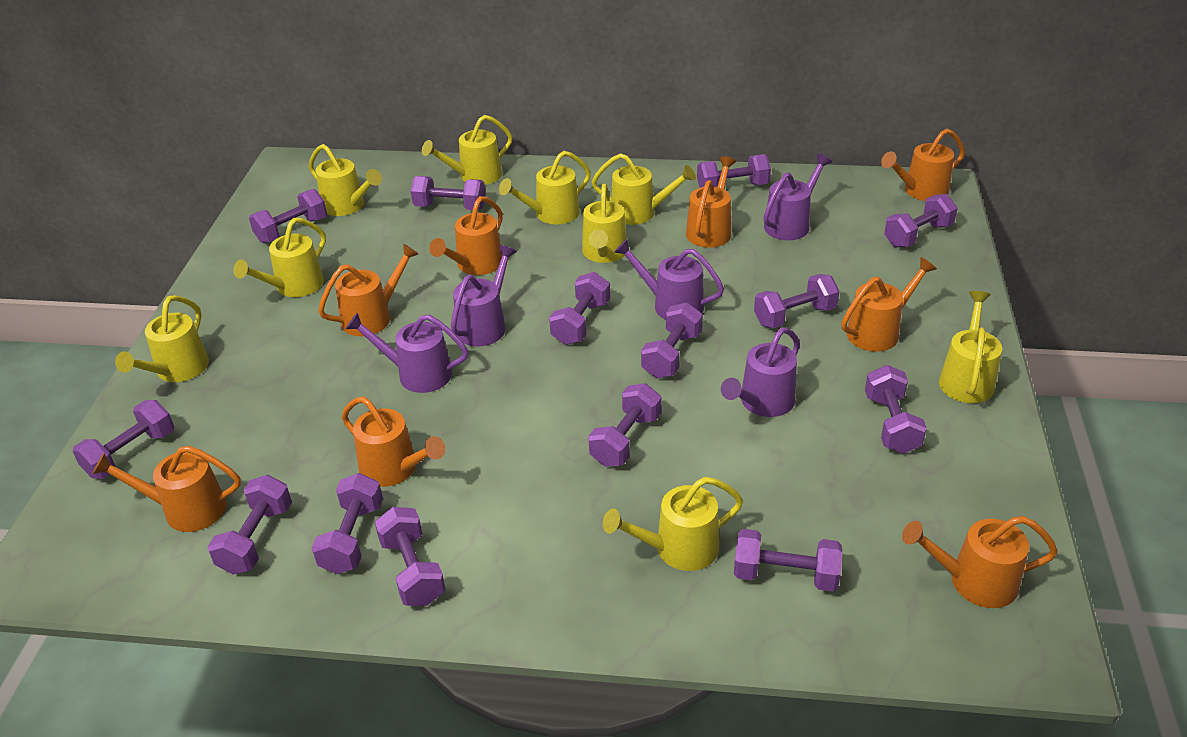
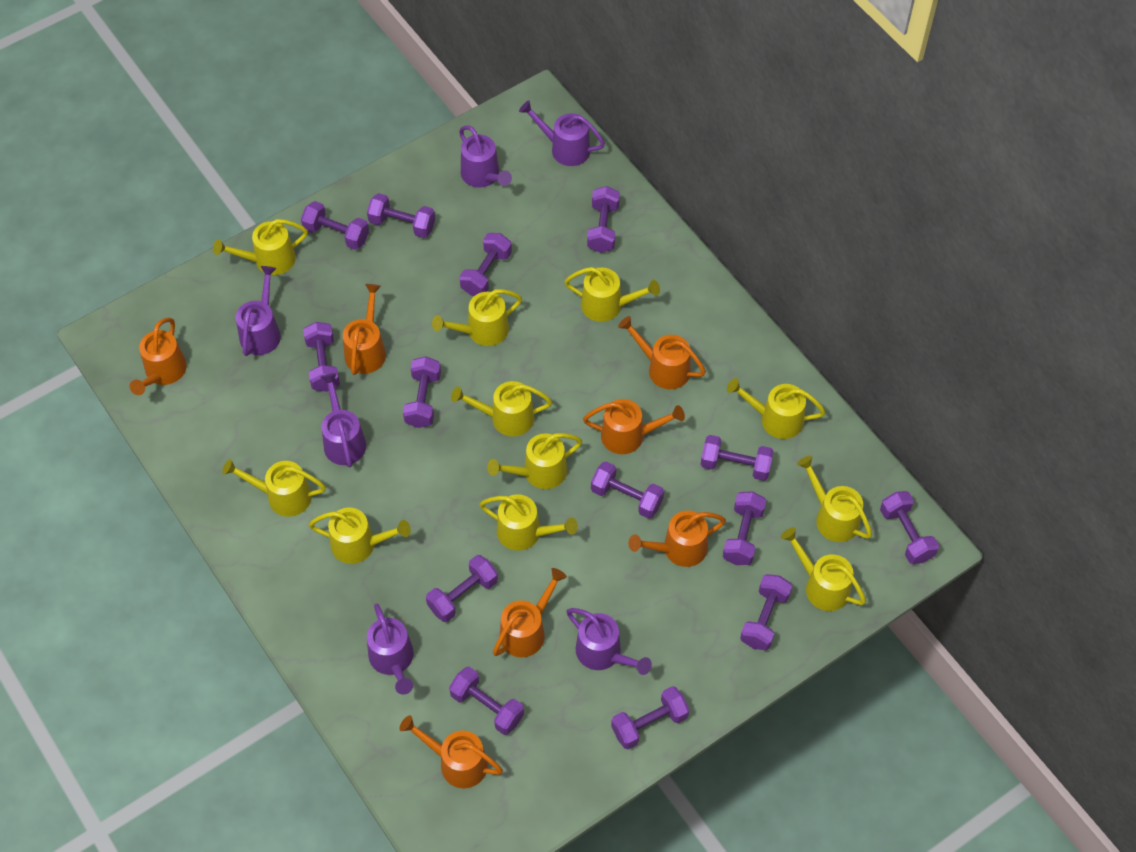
orange watering can: [92,445,241,532] [318,243,419,336] [342,397,445,487] [429,196,503,275] [686,156,736,248] [841,257,937,352] [881,129,965,201] [902,516,1058,608] = 8 -> [130,318,187,395] [343,284,386,375] [399,715,503,789] [493,568,567,657] [583,399,685,454] [618,316,706,389] [628,511,726,567] = 7
purple watering can: [346,312,468,393] [451,245,517,347] [614,239,724,320] [721,327,800,417] [764,154,832,240] = 5 -> [236,266,281,356] [321,373,366,468] [367,604,414,695] [459,125,512,187] [519,101,605,166] [566,608,652,675] = 6
yellow watering can: [115,295,209,382] [233,218,326,297] [309,144,382,216] [422,115,512,185] [499,151,591,224] [582,184,627,263] [592,153,696,225] [603,477,743,571] [939,291,1002,403] = 9 -> [213,219,308,275] [222,459,326,517] [309,508,411,564] [432,289,522,346] [451,381,552,437] [479,494,578,551] [487,433,582,489] [564,267,660,322] [727,378,826,439] [781,527,866,611] [797,456,872,542] = 11

